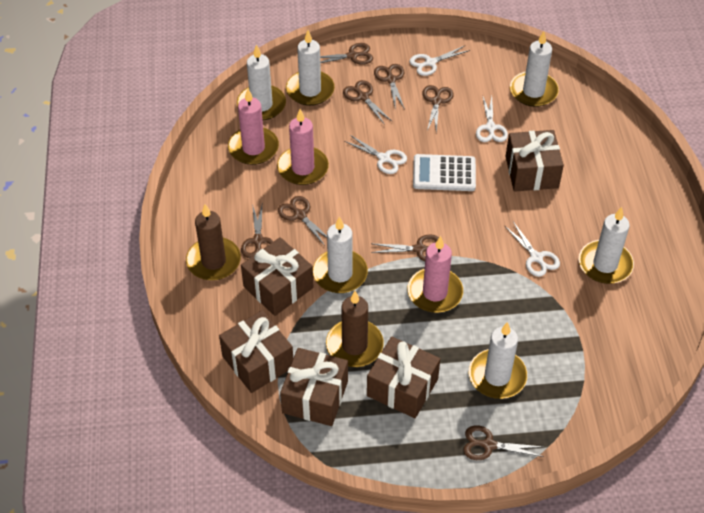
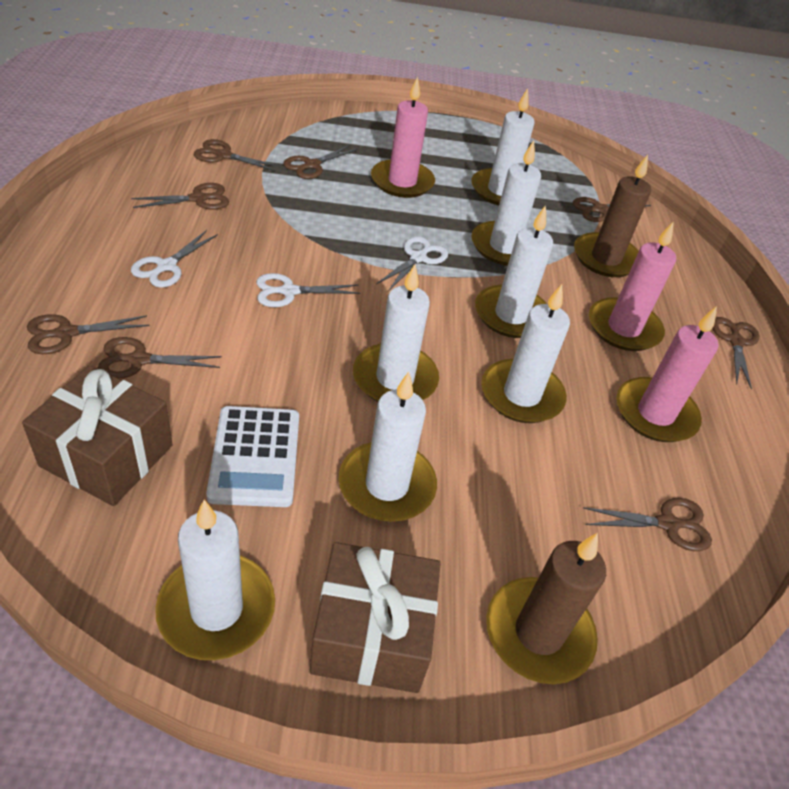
brown gift: [219,310,293,393] [241,237,314,316] [280,348,348,426] [367,337,440,418] [506,130,564,192] = 5 -> [22,365,173,506] [310,542,441,693] = 2
white candle: [237,44,286,120] [286,30,335,106] [313,216,368,293] [469,322,527,399] [510,31,559,107] [579,207,634,284] = 6 -> [155,500,275,660] [338,372,437,522] [353,264,439,402] [471,88,535,206] [471,141,541,266] [475,205,553,338] [481,284,570,423] = 7
white scissors: [344,135,407,174] [409,46,470,76] [476,95,508,142] [505,222,560,277] = 4 -> [131,230,218,288] [256,273,360,307] [376,237,448,291] = 3

